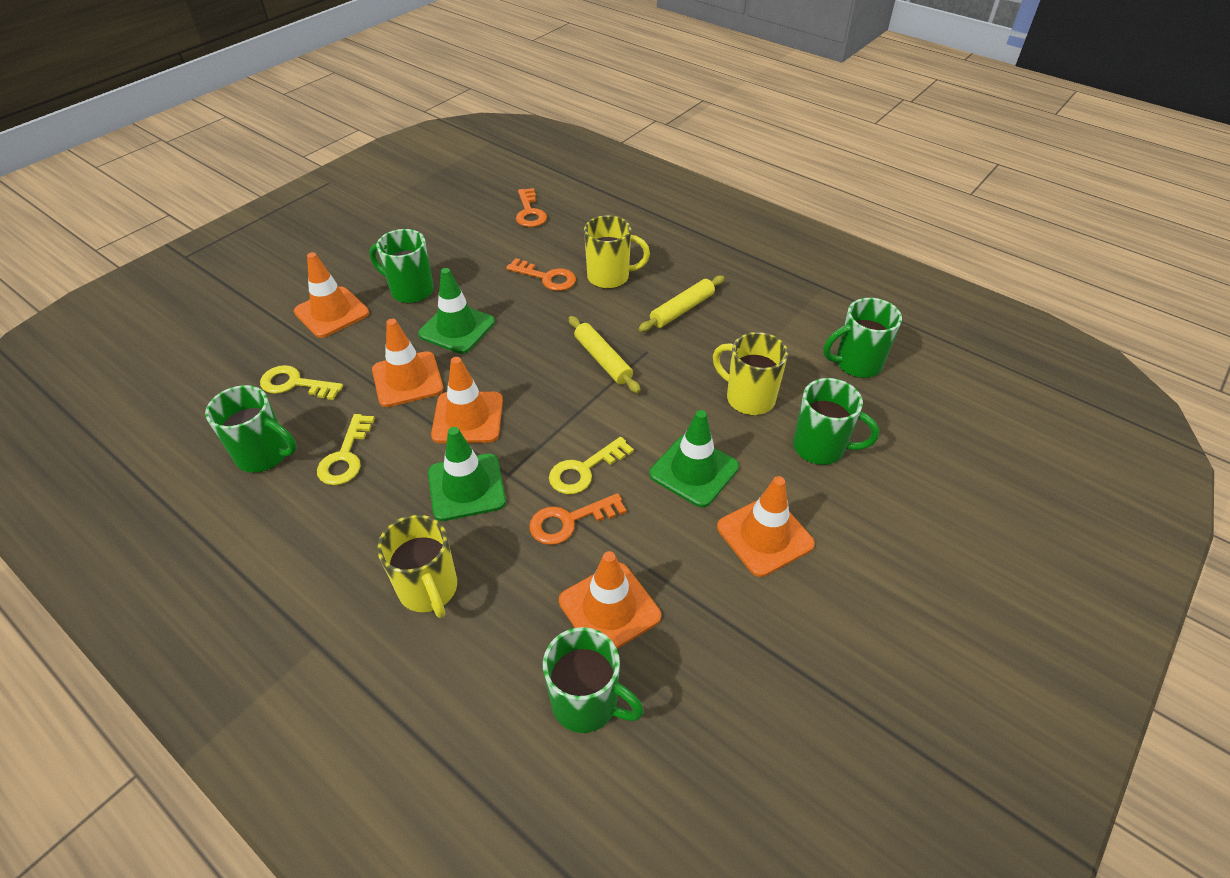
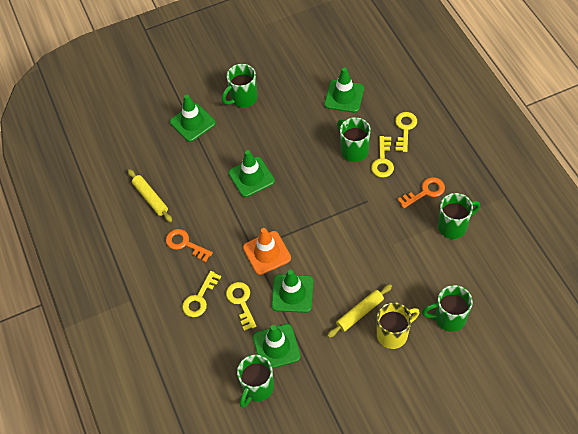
green traffic cone: [418,268,495,354] [428,427,506,521] [649,410,739,507] = 3 -> [170,95,216,142] [228,150,275,197] [253,324,301,369] [271,270,313,313] [324,68,364,113] = 5
orange key: [506,258,576,291] [516,188,547,227] [529,493,627,545] = 3 -> [166,229,213,262] [397,177,445,208] = 2
orange traffic cone: [294,252,369,338] [372,319,444,407] [431,357,503,443] [559,551,661,649] [717,476,815,577] = 5 -> [243,228,291,275] = 1
yellow key: [260,365,343,400] [317,414,375,485] [549,437,634,494] = 3 -> [182,271,221,317] [226,282,257,331] [371,136,394,178] [395,112,417,152] = 4
yellow mug: [377,515,457,618] [584,215,650,289] [713,332,788,415] = 3 -> [377,302,420,349] = 1

